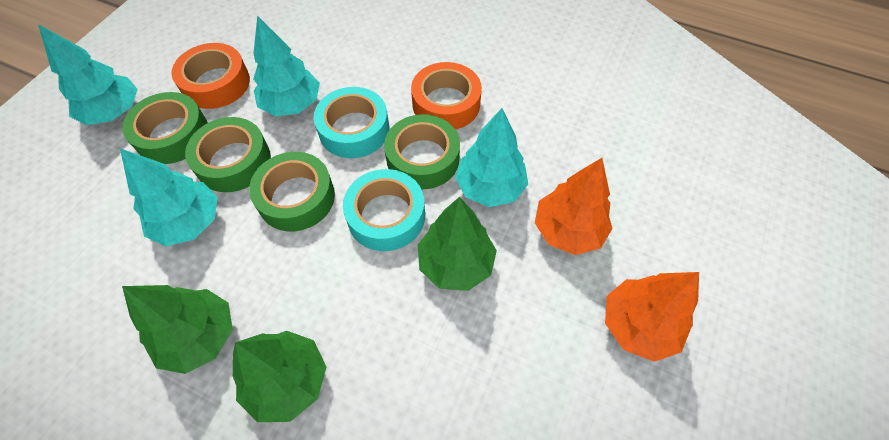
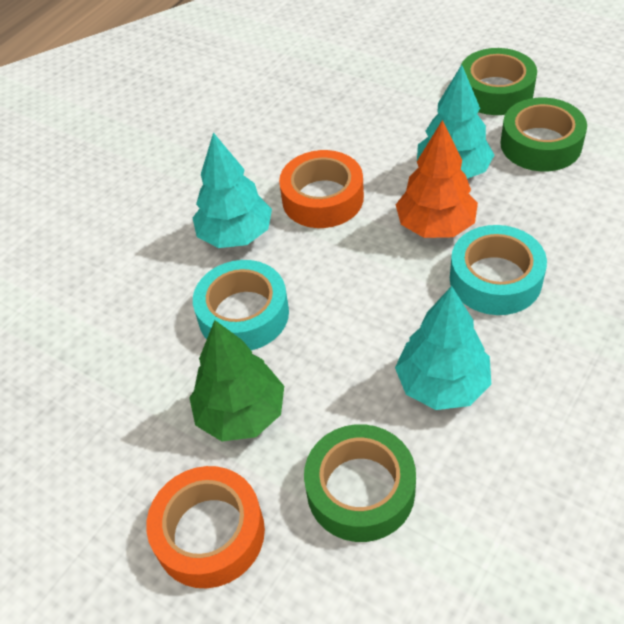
green tape: [122,92,208,164] [185,117,271,192] [249,152,335,231] [384,114,460,189] = 4 -> [304,424,416,542] [461,48,537,115] [500,98,587,171] = 3
green tree: [122,285,233,374] [232,331,326,422] [418,197,497,291] = 3 -> [189,320,284,441] = 1
orange tree: [535,158,613,255] [605,272,699,362] = 2 -> [396,120,478,238] = 1
turquoise tree: [38,24,138,125] [120,148,218,246] [253,15,320,116] [455,108,528,207] = 4 -> [193,132,272,248] [395,286,491,410] [417,65,494,179] = 3

